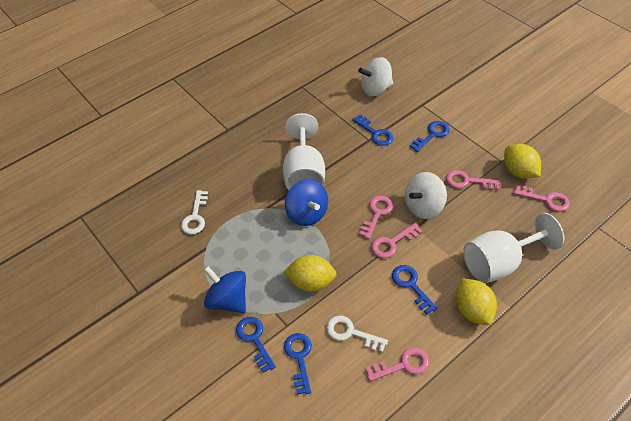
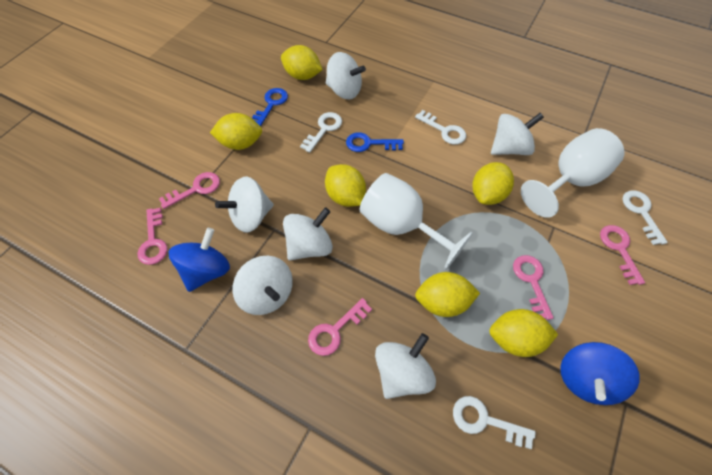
blue key: [236,317,276,373] [284,333,312,395] [352,114,393,146] [392,265,438,315] [409,121,450,152] = 5 -> [252,88,288,127] [346,132,404,152] = 2
white key: [181,190,208,235] [326,316,388,352] = 2 -> [300,112,342,153] [415,110,466,145] [453,396,536,449] [622,190,668,245] = 4
white spinning top: [358,57,393,96] [405,172,447,219] = 2 -> [215,177,274,233] [233,256,293,315] [283,207,333,261] [326,52,366,100] [375,333,436,399] [491,113,544,155] = 6
yellow lemon: [284,255,336,292] [456,278,497,325] [504,144,541,179] = 3 -> [210,113,262,150] [281,45,323,80] [325,164,366,207] [415,272,480,317] [472,162,514,205] [489,309,558,357] = 6

